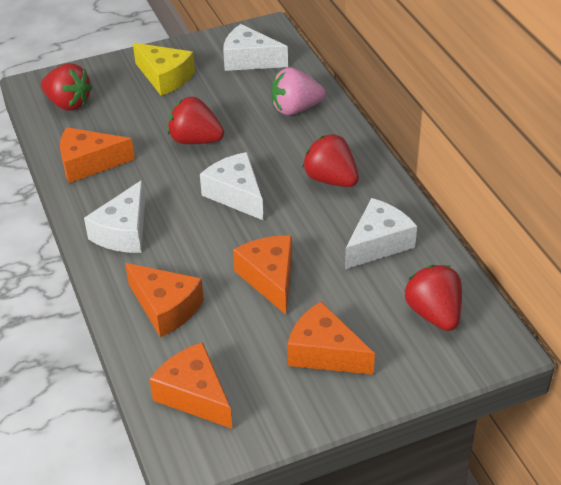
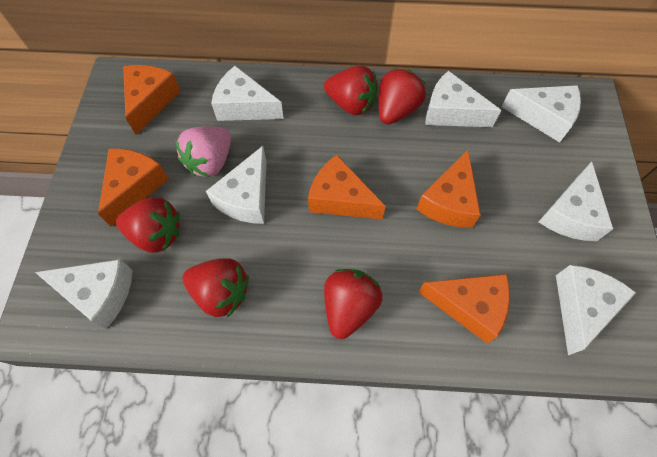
red strawberry: [41,63,93,111] [168,97,224,144] [302,134,359,187] [404,265,462,331] = 4 -> [116,197,180,253] [182,258,249,317] [324,65,378,115] [324,269,383,339] [378,68,426,124] = 5
white cheese: [84,180,145,253] [200,152,263,220] [223,24,288,71] [345,198,417,269] = 4 -> [35,259,133,329] [206,146,267,224] [211,66,284,121] [425,71,501,127] [502,85,581,142] [538,162,613,241] [556,265,636,355] = 7
yellow cheese: [133,43,195,96] = 1 -> none = 0

